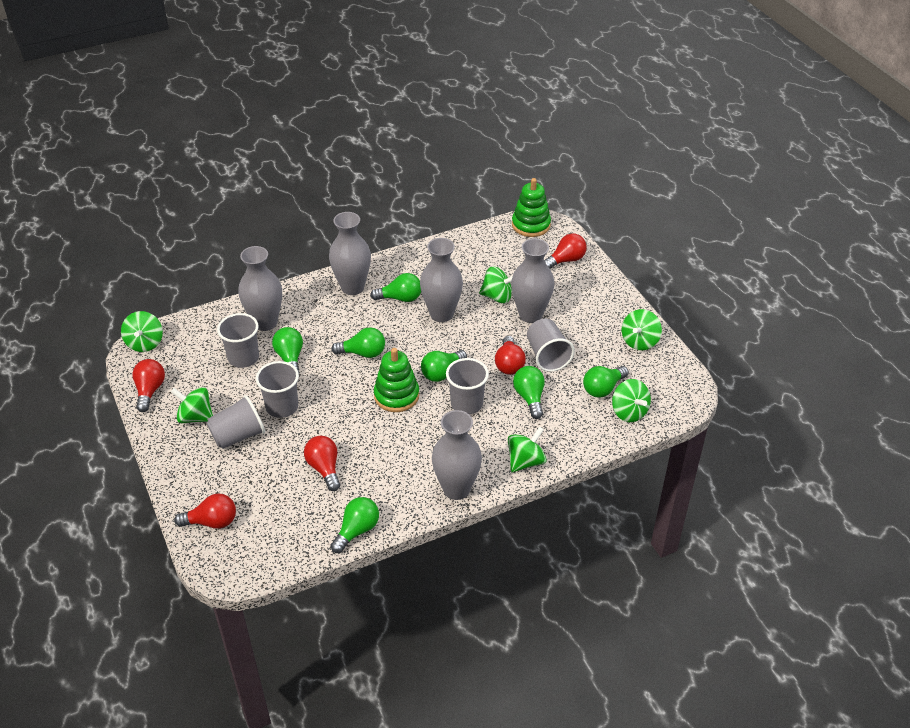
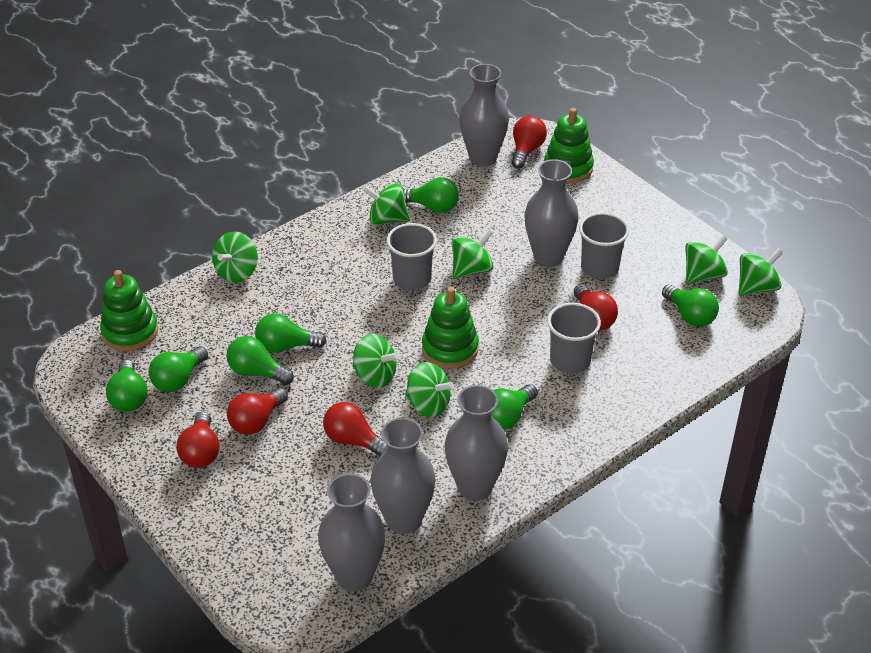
green spinning top: [121,311,163,352] [171,387,213,423] [479,266,513,303] [508,427,547,472] [612,379,651,422] [622,309,662,350] = 6 -> [212,232,258,282] [352,334,399,388] [363,183,410,225] [405,362,454,418] [452,230,493,279] [685,235,728,284] [738,248,783,296] = 7
green stacking toy: [374,348,419,412] [512,178,551,237] = 2 -> [100,270,158,351] [422,287,479,369] [544,108,594,183] = 3
grey cup: [207,395,265,449] [217,313,259,368] [256,361,299,418] [446,358,489,414] [527,319,575,372] = 5 -> [386,223,437,290] [547,303,601,374] [579,212,629,279] = 3

